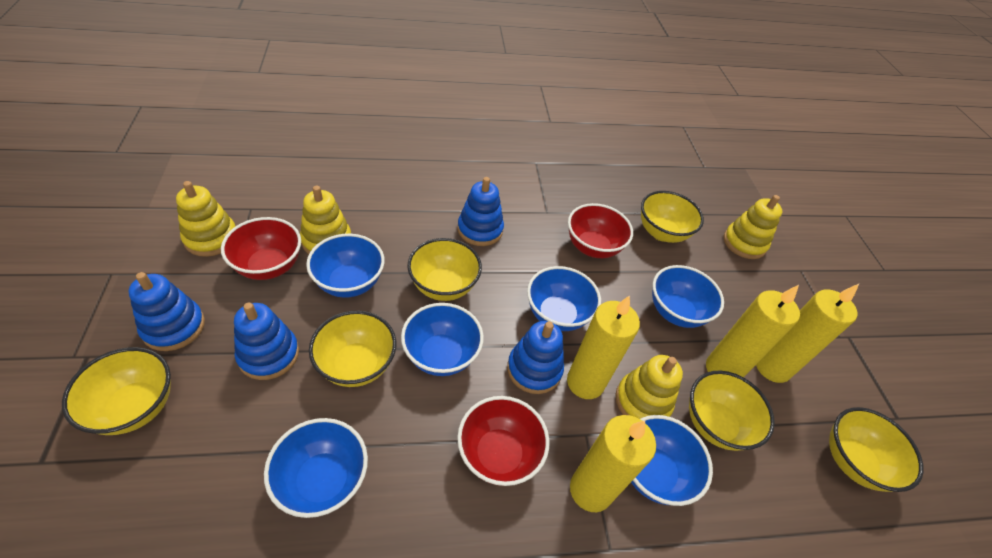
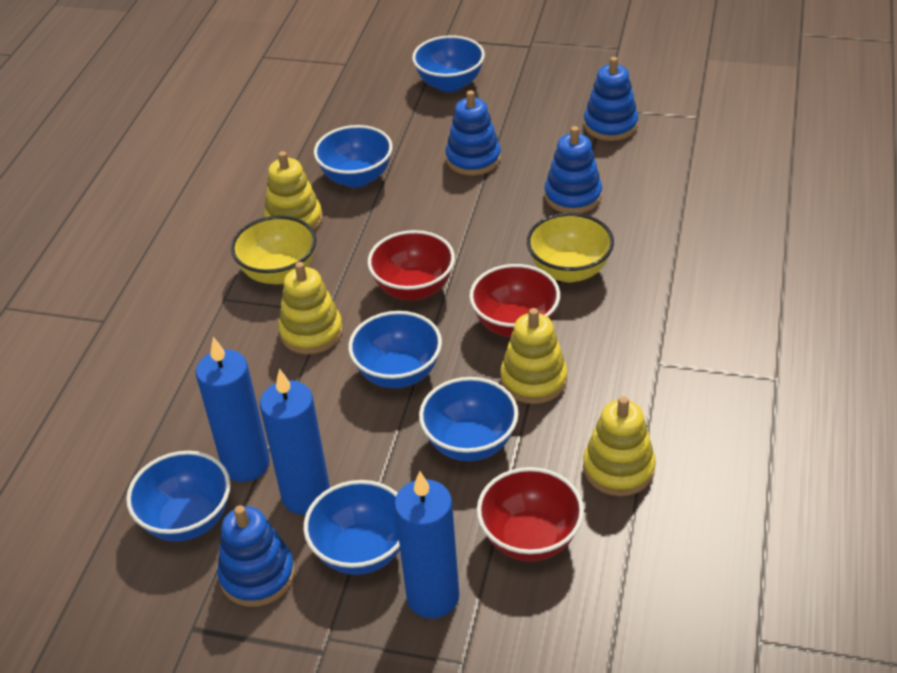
blue candle: none = 0 -> [196,337,270,482] [260,368,330,515] [394,471,459,618] = 3
yellow bowl: [62,347,171,435] [309,311,396,387] [407,238,482,301] [641,191,704,243] [689,371,775,451] [829,407,924,492] = 6 -> [231,216,316,284] [527,213,614,282] = 2
yellow candle: [567,295,640,399] [570,415,656,512] [706,285,800,377] [756,284,859,383] = 4 -> none = 0

